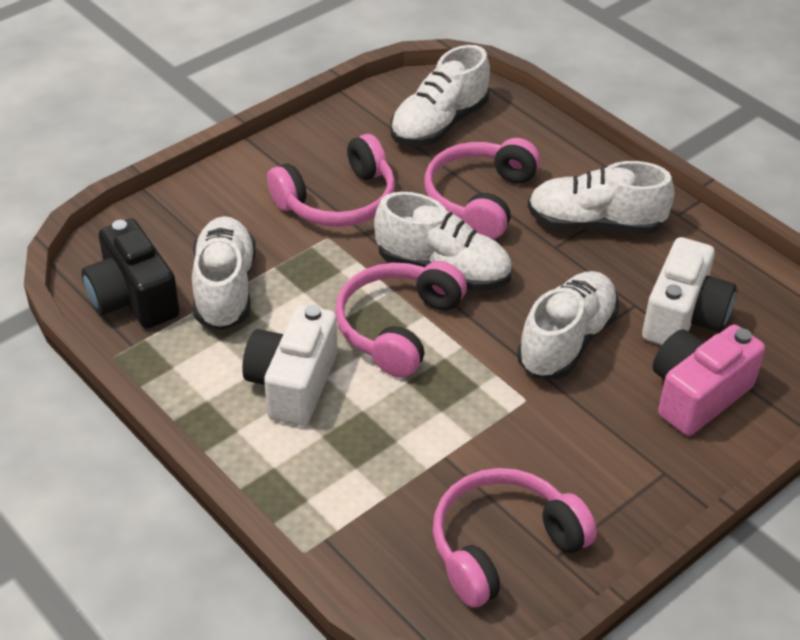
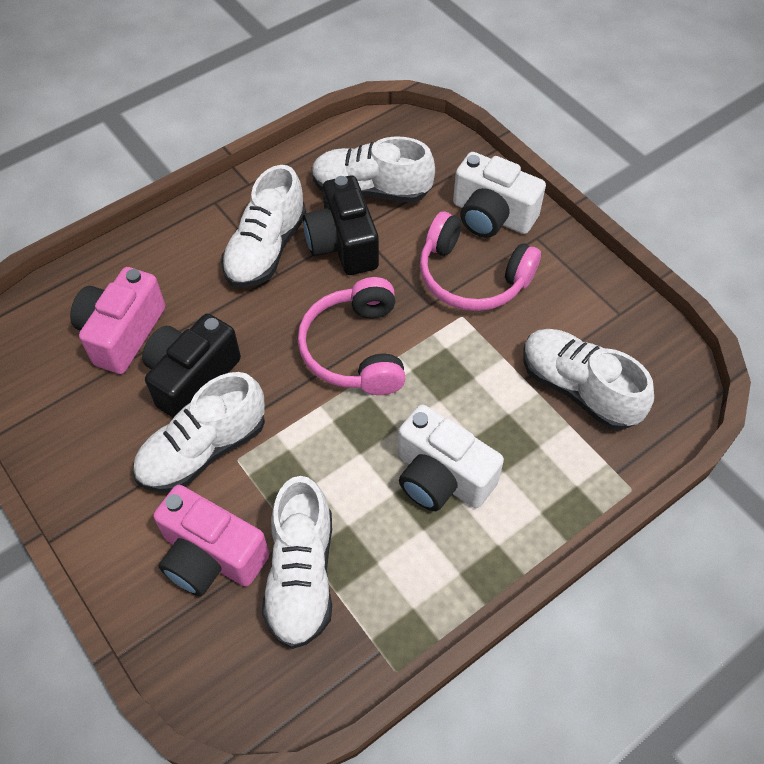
black camera: [82,219,180,329] = 1 -> [142,314,241,418] [303,176,379,275] = 2
pink camera: [653,325,765,436] = 1 -> [70,267,165,374] [154,485,269,596] = 2
pink headphones: [267,134,395,227] [335,261,467,378] [424,138,540,239] [433,468,597,607] = 4 -> [298,277,406,395] [420,211,541,311] = 2

